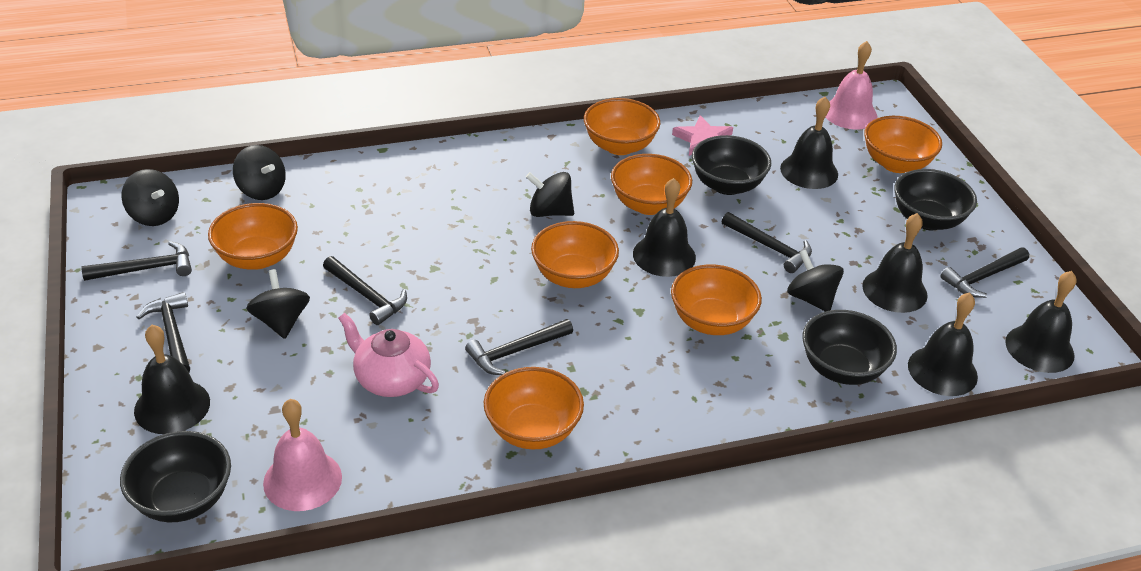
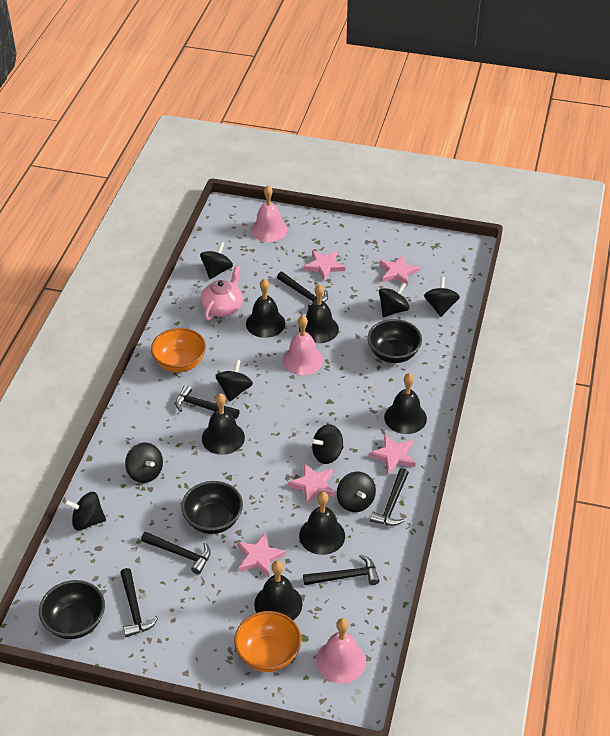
black bowl: [120,431,231,522] [692,135,771,195] [802,310,897,385] [894,169,977,230] = 4 -> [39,580,105,639] [181,481,243,534] [367,319,422,363] = 3
black spinning top: [121,169,179,226] [233,145,286,200] [246,269,310,339] [526,172,574,217] [787,250,844,312] = 5 -> [65,492,106,531] [125,443,163,483] [200,242,233,279] [216,359,253,402] [311,424,343,464] [337,471,376,512] [379,282,410,317] [424,277,460,317] = 8
orange bowl: [208,203,298,270] [484,367,584,450] [531,221,619,288] [584,98,660,155] [611,154,692,215] [671,265,762,335] [864,116,942,173] = 7 -> [151,328,206,372] [234,611,301,672] = 2
pink bell: [263,399,342,511] [826,41,878,129] = 2 -> [251,185,288,242] [282,315,323,375] [316,618,366,684] = 3
pink star: [672,115,733,156] = 1 -> [237,532,286,578] [288,463,335,505] [304,250,345,281] [369,434,416,474] [379,255,420,286] = 5

